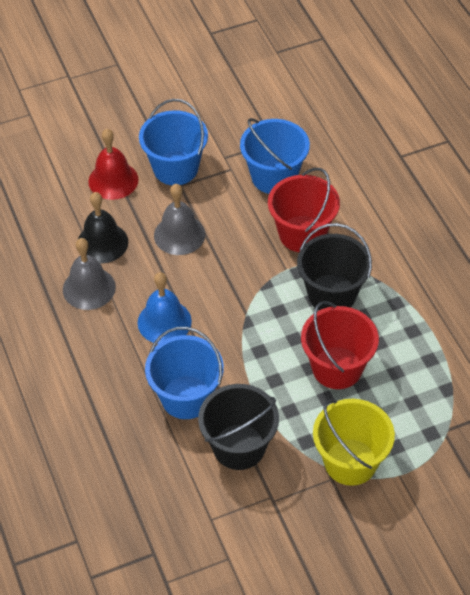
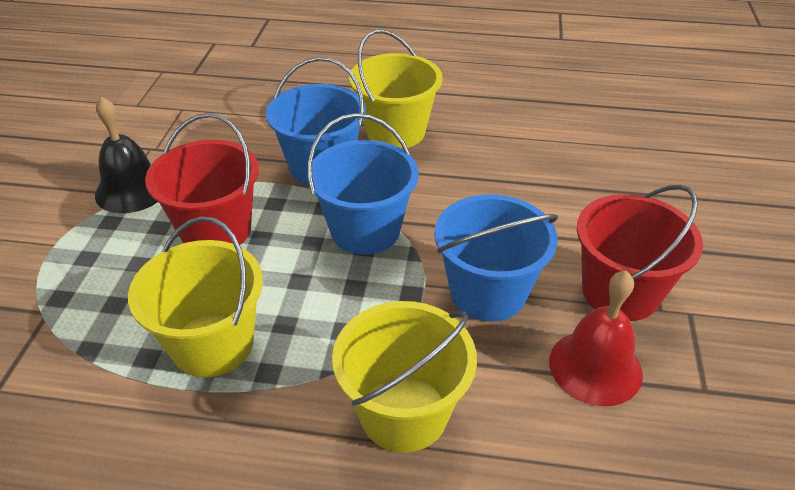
black bucket: [198,384,279,470] [297,223,372,310] = 2 -> none = 0
blue bell: [137,272,192,344] = 1 -> none = 0
grey bell: [63,238,116,310] [154,184,205,255] = 2 -> none = 0
yellow bucket: [313,399,395,486] = 1 -> [128,216,263,377] [332,301,477,453] [349,29,443,149] = 3

